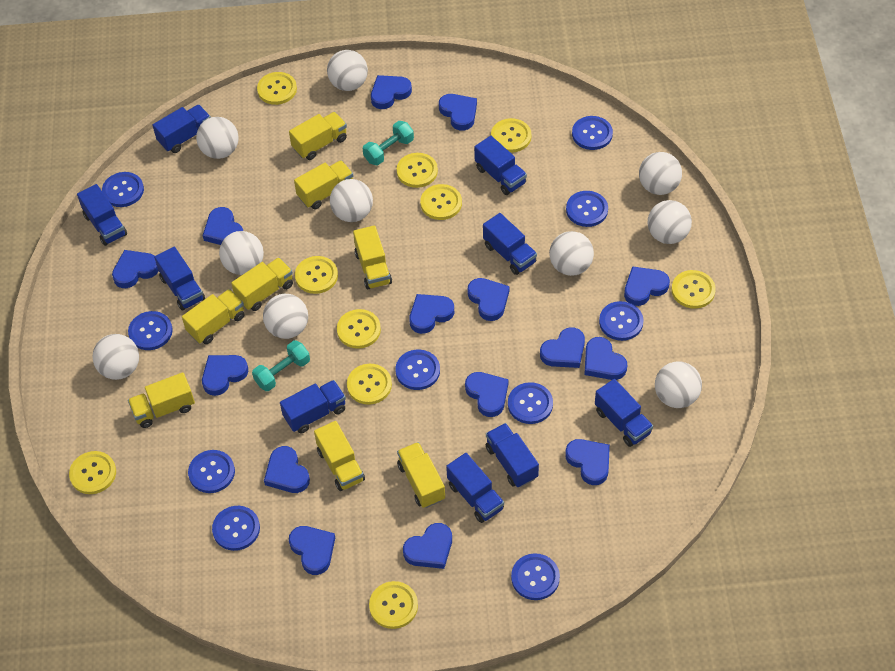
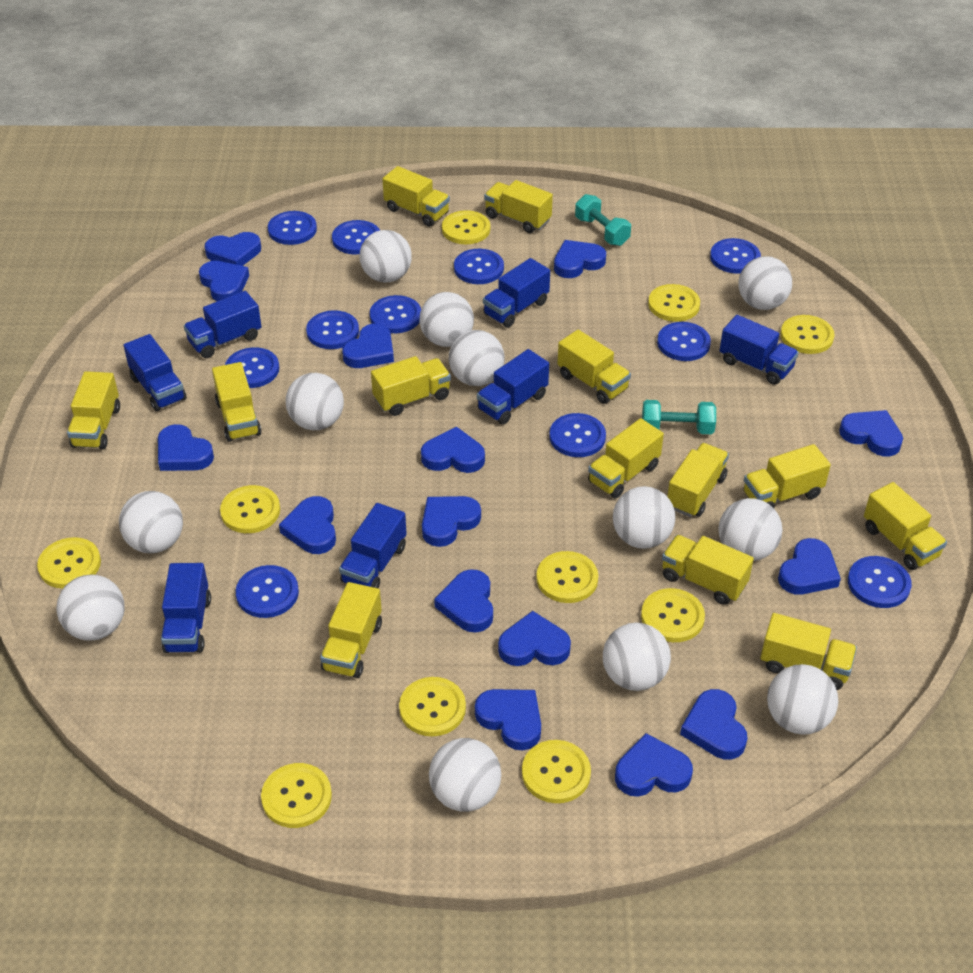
blue button: [102,172,144,207] [128,311,173,350] [188,450,235,493] [212,506,260,551] [395,350,440,390] [508,382,553,424] [511,553,560,600] [566,191,608,227] [572,116,613,150] [599,301,643,341] = 10 -> [225,347,279,388] [236,565,299,618] [268,211,317,245] [306,310,359,349] [332,220,380,255] [370,295,421,333] [454,249,504,284] [549,413,606,457] [657,322,711,361] [710,238,761,274] [848,556,912,608] = 11
blue truck: [77,184,127,246] [152,105,211,153] [154,247,205,311] [280,380,346,433] [446,453,504,523] [474,136,527,195] [483,213,537,275] [486,423,539,487] [595,379,653,447] = 9 -> [123,334,187,411] [161,563,211,653] [184,291,262,358] [339,503,407,588] [477,349,549,425] [483,258,550,328] [720,315,799,385] = 7
white ball: [92,334,139,380] [196,117,239,159] [219,231,264,275] [263,294,308,339] [327,50,368,91] [330,179,373,222] [549,231,594,276] [639,152,682,195] [648,200,692,244] [655,361,702,408] = 10 -> [56,574,125,640] [119,491,183,553] [286,373,344,430] [360,230,412,282] [419,292,474,347] [429,738,501,812] [449,330,505,386] [603,623,671,691] [613,486,675,549] [719,498,782,561] [738,256,792,310] [767,664,838,735] = 12
yellow truck: [128,372,195,428] [182,289,245,344] [231,257,293,311] [289,112,347,160] [294,160,353,209] [314,421,365,491] [353,225,392,289] [397,442,445,508] = 8 -> [67,371,120,449] [212,362,262,442] [320,582,382,678] [371,356,451,416] [383,166,450,227] [484,180,553,233] [557,330,631,404] [588,418,664,498] [662,535,754,605] [667,443,729,517] [744,444,831,508] [760,613,857,690] [864,482,947,570] = 13

